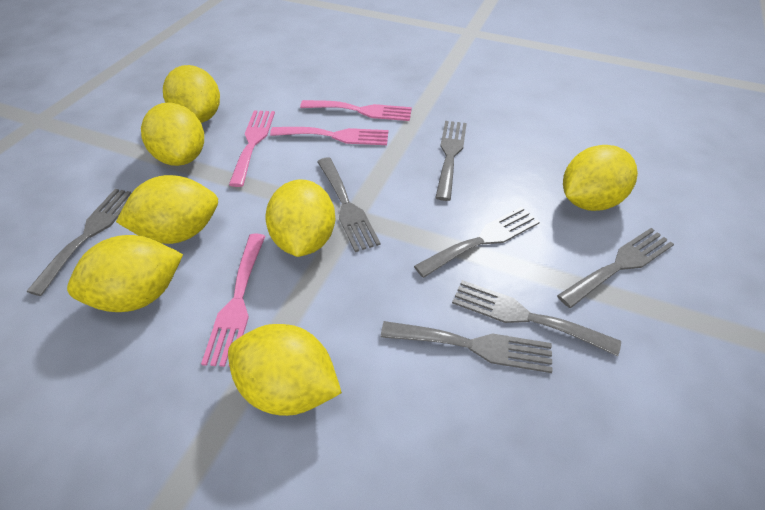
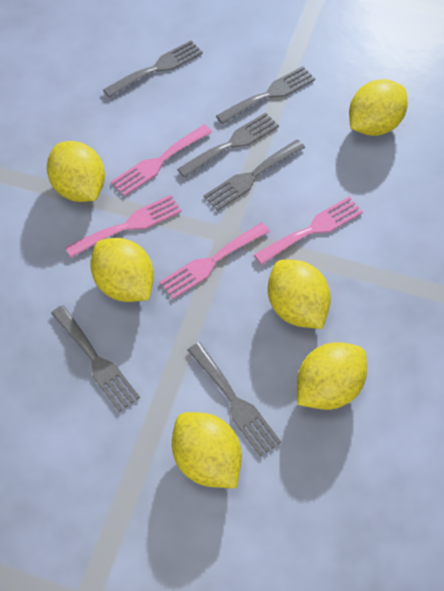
grey fork: [26,189,131,296] [317,157,381,252] [381,321,553,373] [414,207,540,278] [435,121,467,201] [452,280,621,356] [557,228,674,308] = 7 -> [51,305,140,412] [103,40,203,98] [177,112,279,178] [188,342,281,456] [204,139,305,211] [216,66,315,124] = 6
yellow lemon: [67,235,183,312] [116,175,218,244] [141,102,204,166] [163,65,220,123] [228,324,342,416] [265,179,336,257] [563,145,638,211] = 7 -> [47,141,105,202] [90,238,154,302] [172,412,242,488] [268,260,331,329] [297,342,367,410] [349,79,408,136] = 6

